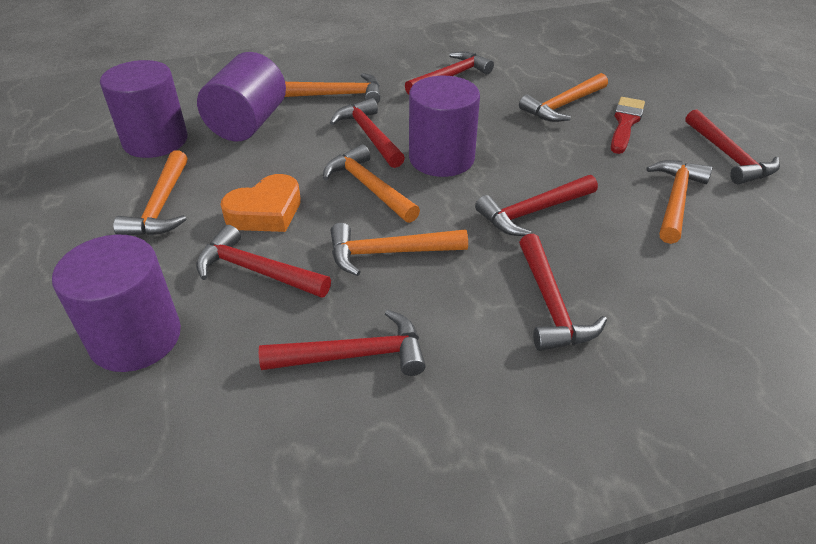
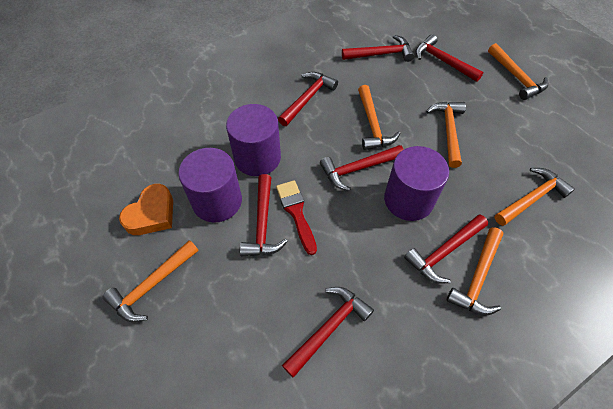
purple cylinder: [52,235,181,372] [100,60,188,158] [197,52,286,141] [409,76,480,177] = 4 -> [178,148,242,223] [226,104,281,176] [384,146,449,221] = 3

